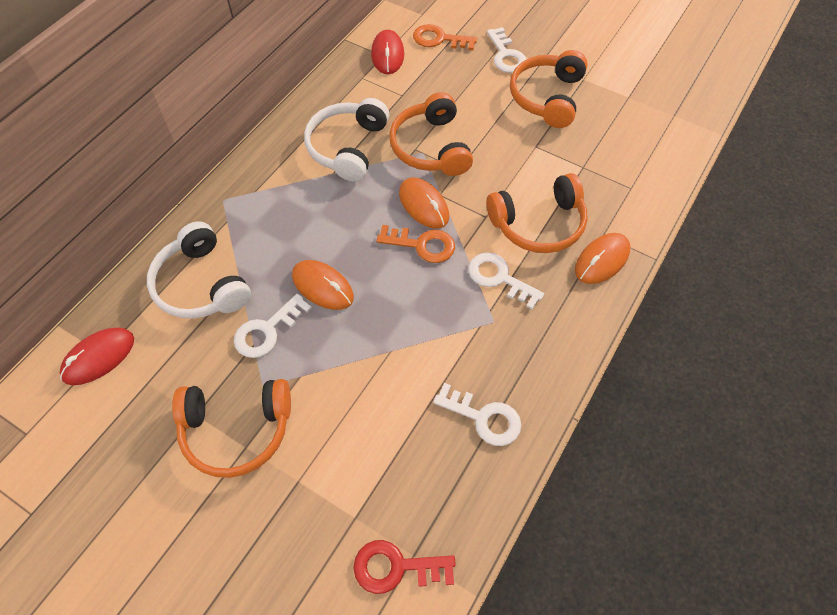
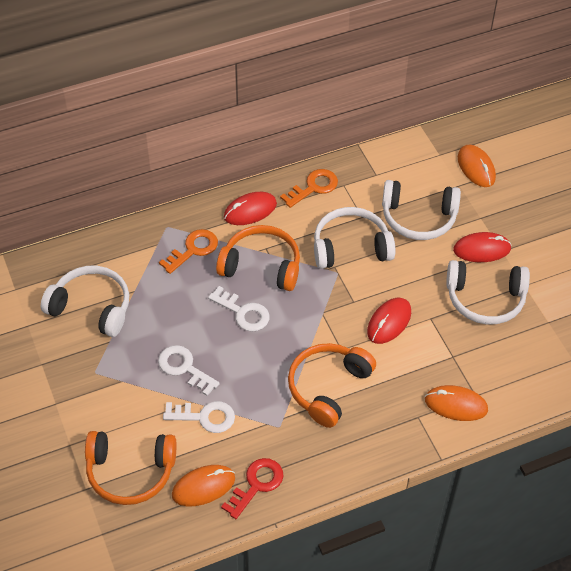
orange headphones: [172,379,291,478] [389,92,473,176] [487,173,588,253] [510,50,588,128] = 4 -> [85,431,176,505] [216,225,300,291] [288,343,376,428] = 3
red mouse: [60,328,134,385] [371,30,404,74] = 2 -> [224,192,277,225] [367,298,411,344] [453,232,512,262] = 3
white headphones: [147,221,251,319] [304,98,389,182] = 2 -> [41,266,129,337] [314,207,395,269] [382,180,461,240] [446,260,530,324] = 4
white key: [234,294,312,358] [433,383,521,446] [468,252,544,310] [487,27,526,73] = 4 -> [158,345,220,396] [163,401,235,433] [208,286,270,332] = 3

